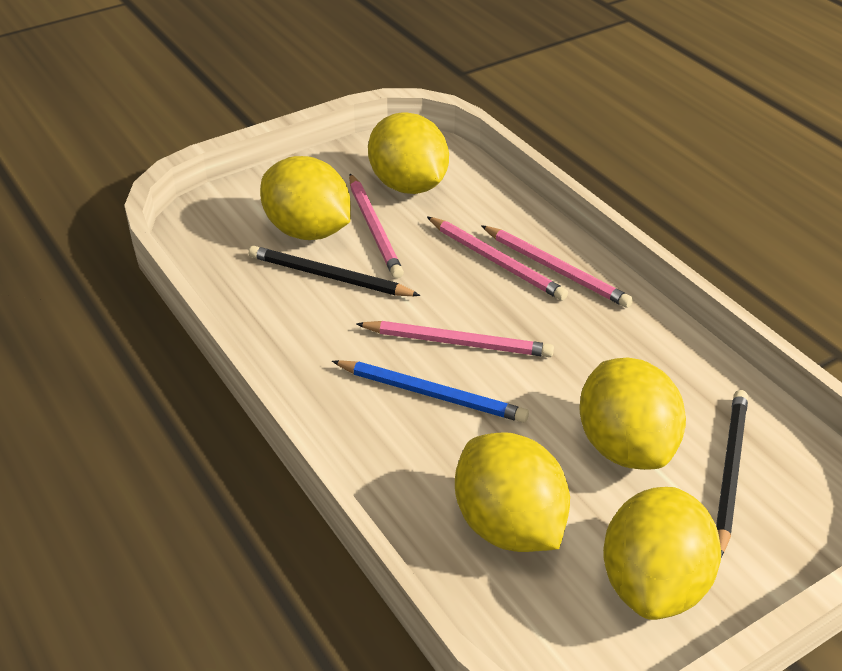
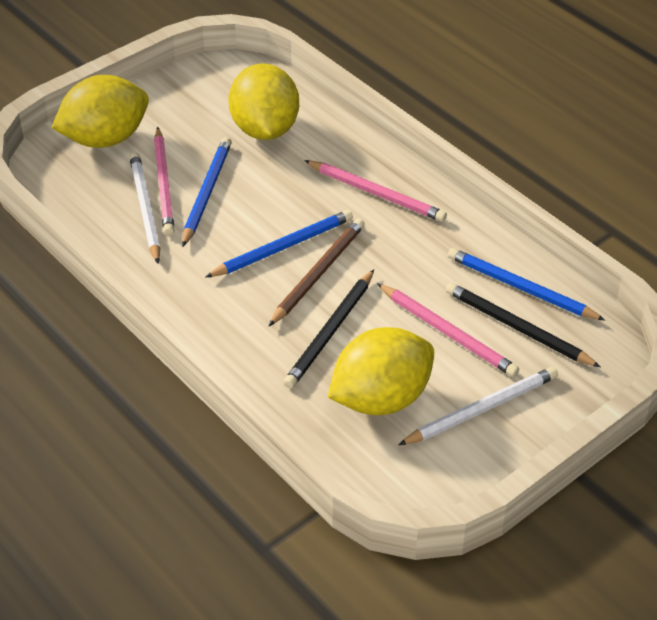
blue pencil: [332,360,529,423] = 1 -> [182,137,232,247] [205,210,353,278] [448,248,605,321] = 3
brown pencil: none = 0 -> [269,218,365,326] = 1
pink pencil: [349,174,404,279] [356,321,554,357] [427,217,568,301] [481,225,633,308] = 4 -> [154,127,175,236] [304,160,447,222] [377,283,519,377] = 3
white pencil: none = 0 -> [129,152,160,264] [398,367,558,445] = 2
yellow lemon: [260,156,351,240] [368,112,449,194] [455,432,570,552] [580,357,686,470] [603,487,721,620] = 5 -> [51,75,149,148] [229,64,299,140] [328,327,434,415] = 3

